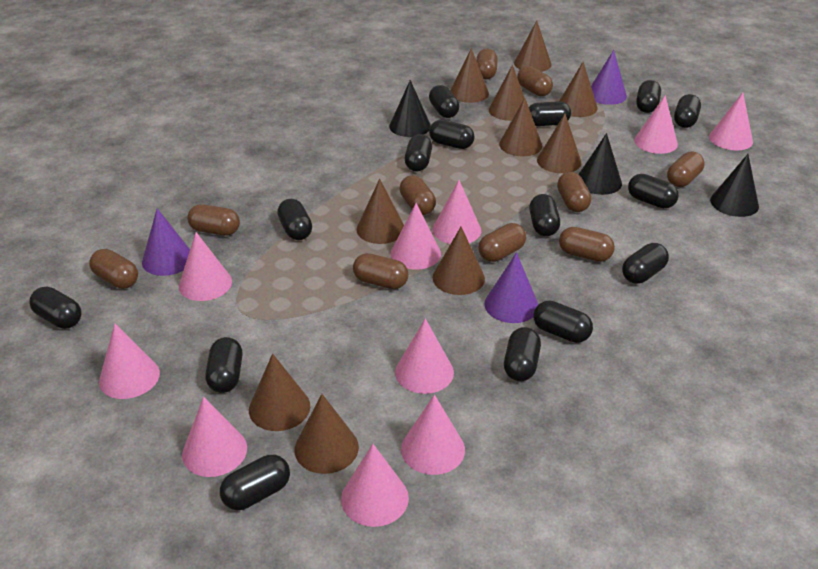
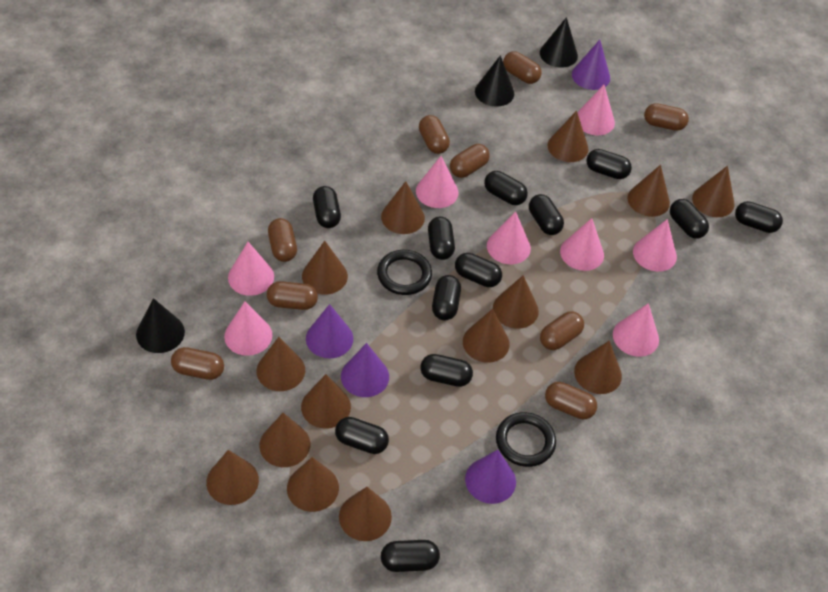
black capsule: [29,287,82,329] [205,337,242,393] [220,455,290,510] [277,199,312,240] [405,134,432,171] [429,85,459,118] [429,120,475,149] [504,327,541,381] [529,101,571,126] [529,194,560,236] [534,300,593,343] [622,243,669,284] [628,174,679,208] [636,80,661,113] [674,94,701,128] = 15 -> [313,186,341,228] [335,417,389,454] [381,540,440,572] [420,354,473,387] [428,216,455,260] [432,275,461,320] [455,253,502,287] [484,171,528,205] [529,194,564,235] [586,149,632,179] [670,199,709,239] [735,201,783,233] = 12
black ring: none = 0 -> [377,250,432,295] [496,412,556,467] = 2
brown capsule: [89,249,138,289] [188,204,240,236] [353,253,408,289] [400,175,436,215] [476,49,498,79] [479,223,526,262] [517,66,553,96] [557,172,591,212] [559,227,615,262] [667,151,704,187] = 10 -> [171,347,224,380] [267,281,318,310] [268,218,297,262] [419,115,450,154] [450,144,490,178] [503,51,542,84] [540,311,584,350] [545,382,597,419] [644,103,689,131] = 9
brown cone: [249,353,310,431] [295,394,359,474] [356,179,404,244] [433,227,485,295] [450,48,489,103] [489,65,524,121] [499,98,542,156] [514,21,552,72] [537,114,581,173] [559,62,598,117] = 10 -> [206,450,259,505] [256,337,305,391] [259,413,310,467] [287,457,339,512] [301,374,351,429] [302,241,348,295] [339,487,392,541] [381,181,425,234] [463,309,510,363] [493,275,539,329] [548,111,589,162] [574,341,622,394] [628,165,670,217] [692,166,735,217] = 14
pink cone: [99,324,160,399] [179,232,232,301] [182,397,247,477] [341,444,409,527] [391,203,441,270] [395,318,454,394] [401,394,465,475] [433,180,481,244] [634,95,678,154] [709,93,753,150] = 10 -> [224,301,272,356] [228,242,274,296] [416,156,458,208] [487,211,531,264] [560,218,604,271] [577,85,615,135] [613,303,659,357] [633,219,677,272] = 8
purple cone: [142,209,190,276] [484,252,538,323] [591,50,627,105] = 3 -> [306,304,353,358] [341,343,389,397] [465,450,516,504] [572,40,610,90] = 4

